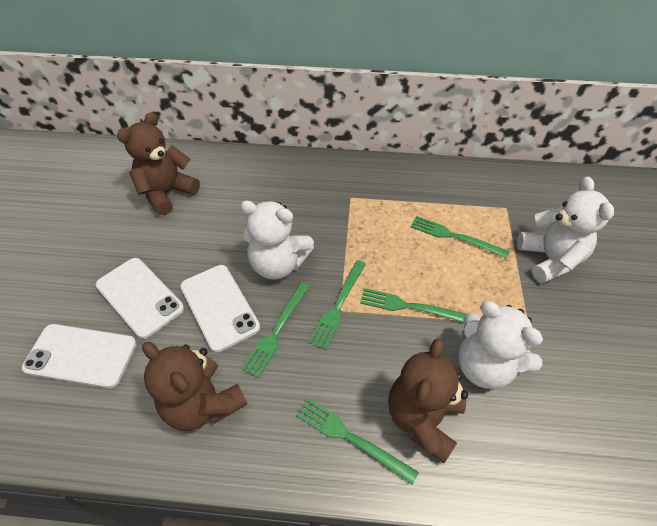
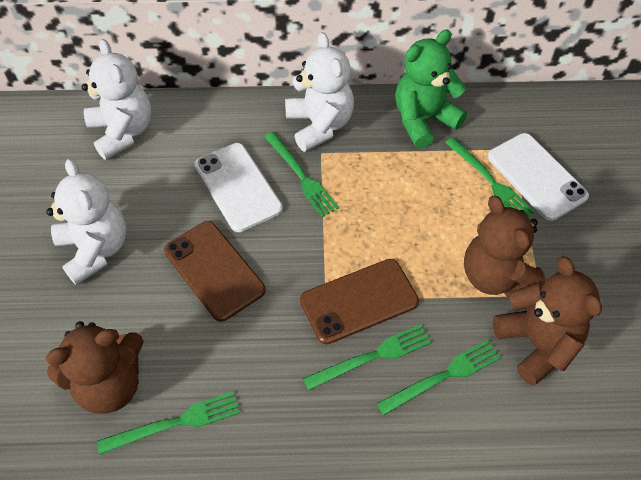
brown phone: none = 0 -> [164,221,266,322] [300,259,419,344] = 2
green teddy bear: none = 0 -> [395,30,467,149] = 1
white phone: [22,324,137,388] [96,258,184,339] [180,265,260,352] = 3 -> [194,143,283,232] [488,133,589,221] = 2

